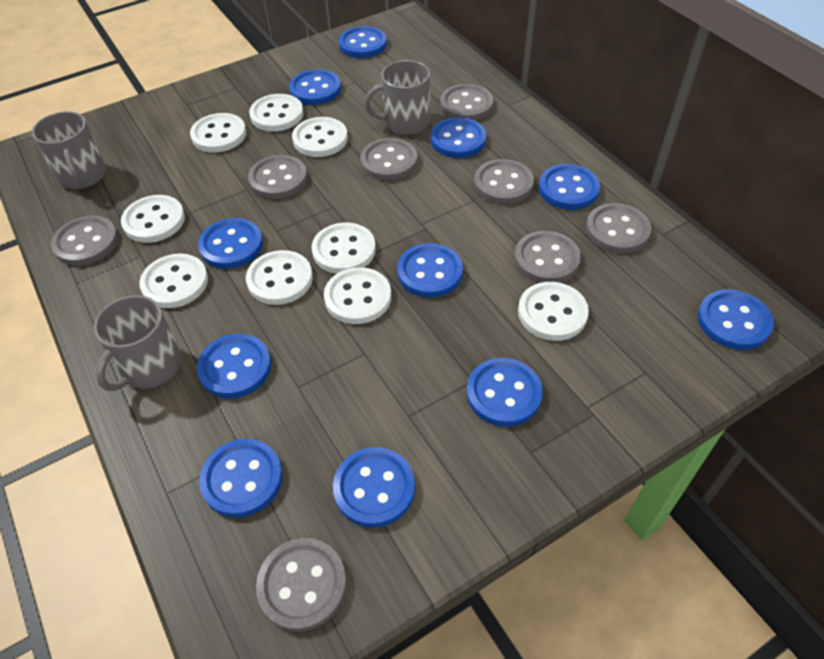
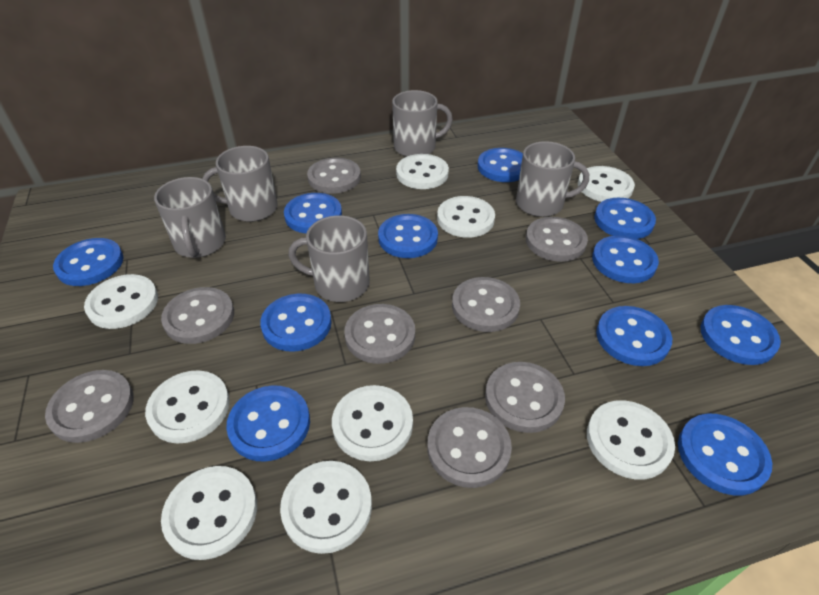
grey mug: [32,111,106,189] [94,295,182,391] [364,60,430,135] = 3 -> [154,177,226,258] [202,146,278,222] [289,215,370,302] [392,90,453,157] [516,141,589,217] = 5

